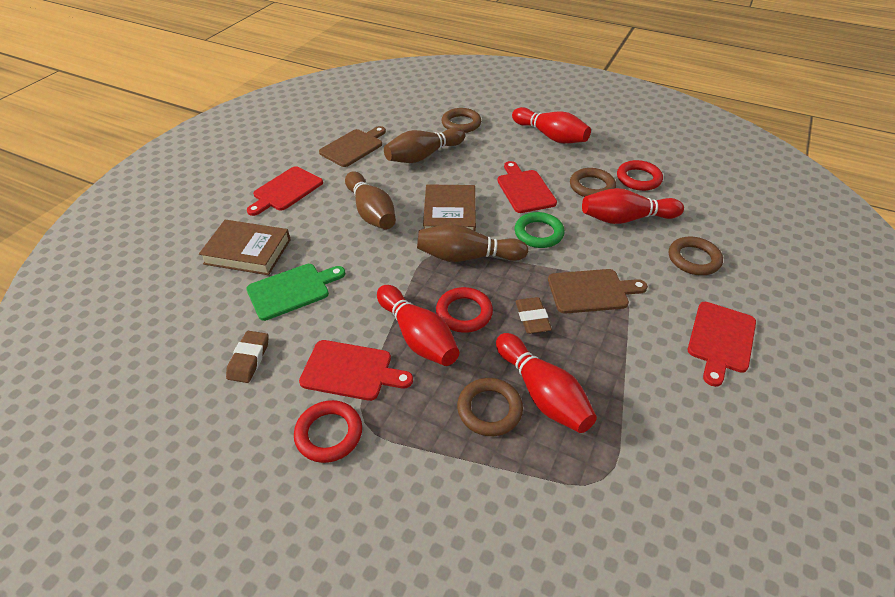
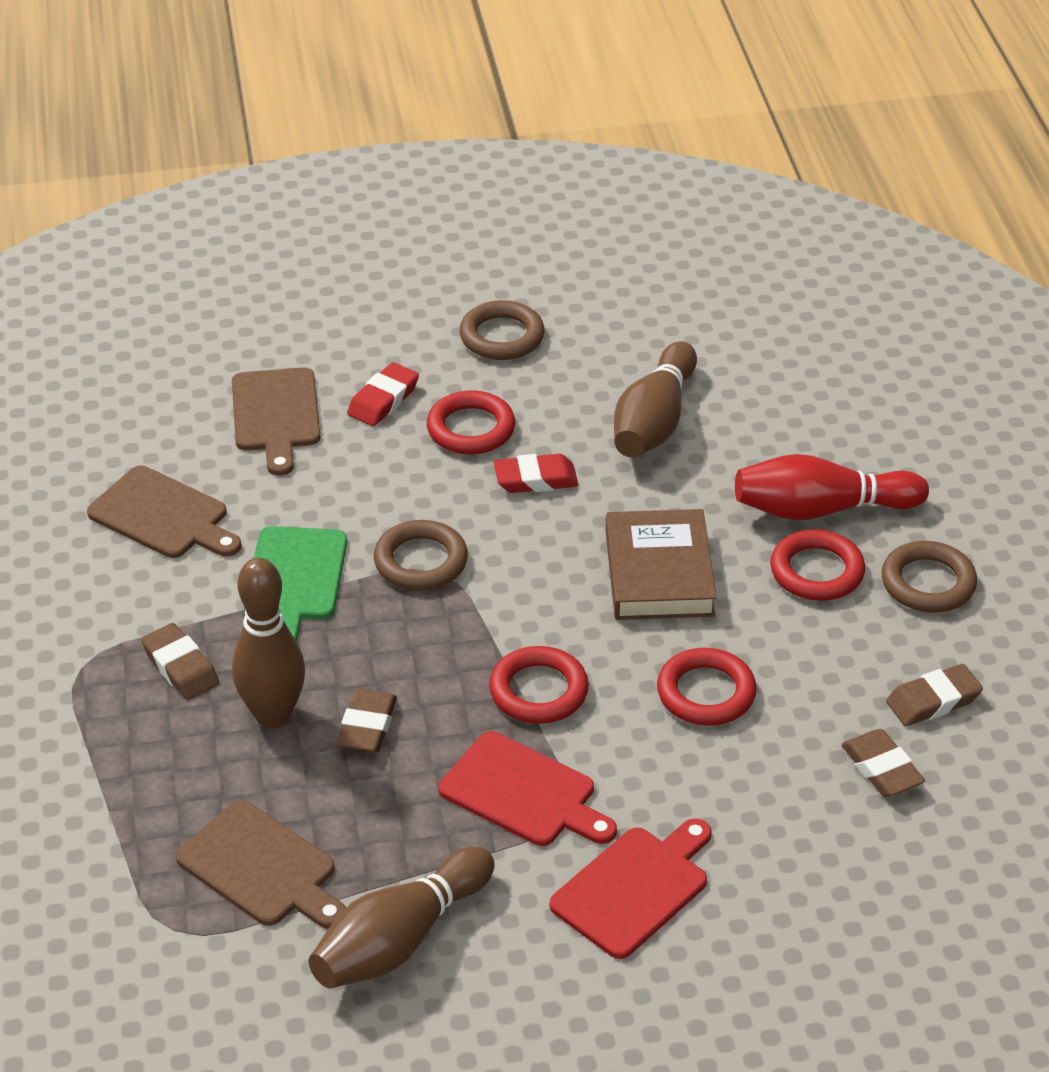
brown book: [199,220,291,275] [423,184,476,231] = 2 -> [605,509,717,620] = 1
brown cutting board: [319,126,386,167] [548,269,648,314] = 2 -> [87,466,241,558] [176,800,346,929] [232,367,321,476] = 3
brown eraser: [226,331,269,383] [516,297,552,334] = 2 -> [141,623,219,700] [336,689,397,752] [841,729,925,797] [886,664,983,726] = 4
brown ring: [441,108,481,133] [457,378,523,436] [570,168,616,197] [669,237,723,275] = 4 -> [374,520,468,590] [460,300,545,360] [882,541,977,613] = 3
green ring: [514,212,565,248] = 1 -> none = 0
red bowling pin: [377,285,459,366] [496,333,597,433] [512,107,591,144] [582,188,684,224] = 4 -> [735,454,929,520] = 1
red cutting board: [247,166,323,216] [299,340,413,401] [497,161,557,213] [688,302,756,387] = 4 -> [438,731,617,846] [550,818,712,959] = 2
red eraser: none = 0 -> [347,362,419,426] [494,454,578,493] = 2
red ring: [294,400,362,463] [436,287,493,333] [617,160,663,191] = 3 -> [427,390,515,454] [489,646,589,724] [657,648,757,726] [770,529,865,601] = 4

